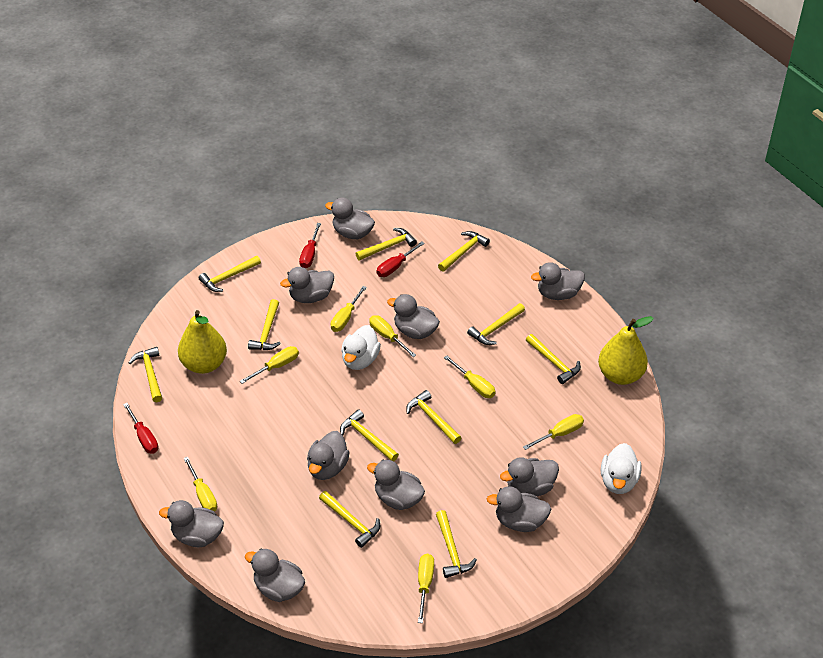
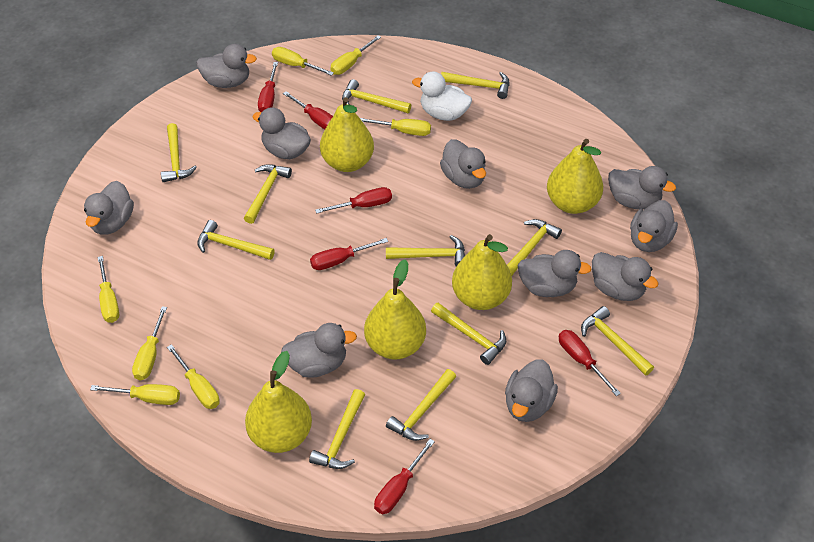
red screwdriver: [123,403,159,454] [299,223,321,268] [376,242,425,277] = 3 -> [258,62,278,112] [283,91,333,129] [310,238,388,270] [315,187,392,214] [374,439,435,514] [559,330,621,396] = 6
white duck: [341,325,381,370] [601,443,642,494] = 2 -> [412,71,472,121] = 1
yellow pear: [178,310,227,374] [598,316,654,385] = 2 -> [245,351,312,453] [320,97,374,172] [364,259,426,360] [452,234,512,310] [547,139,603,214] = 5

